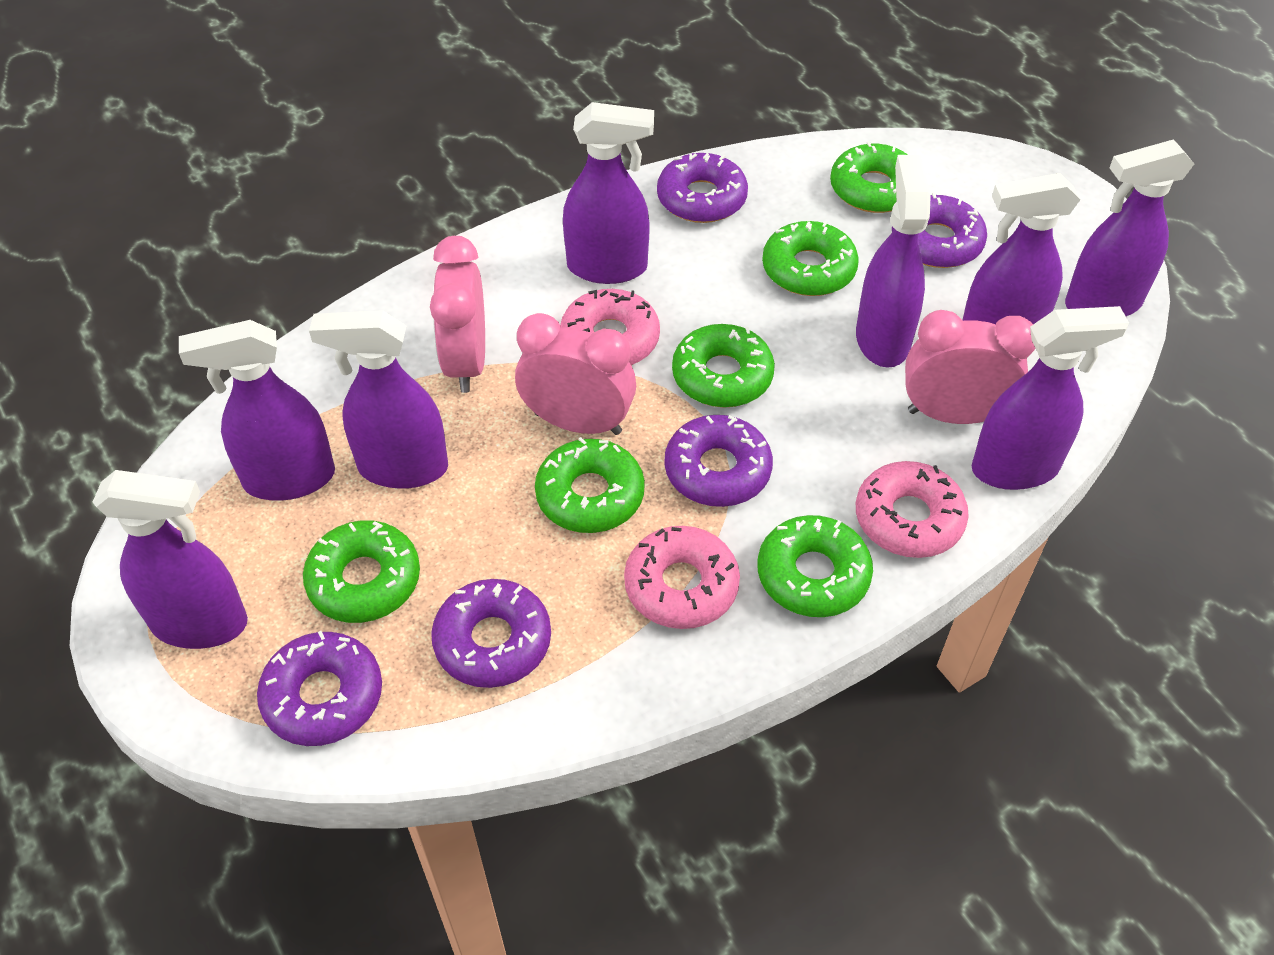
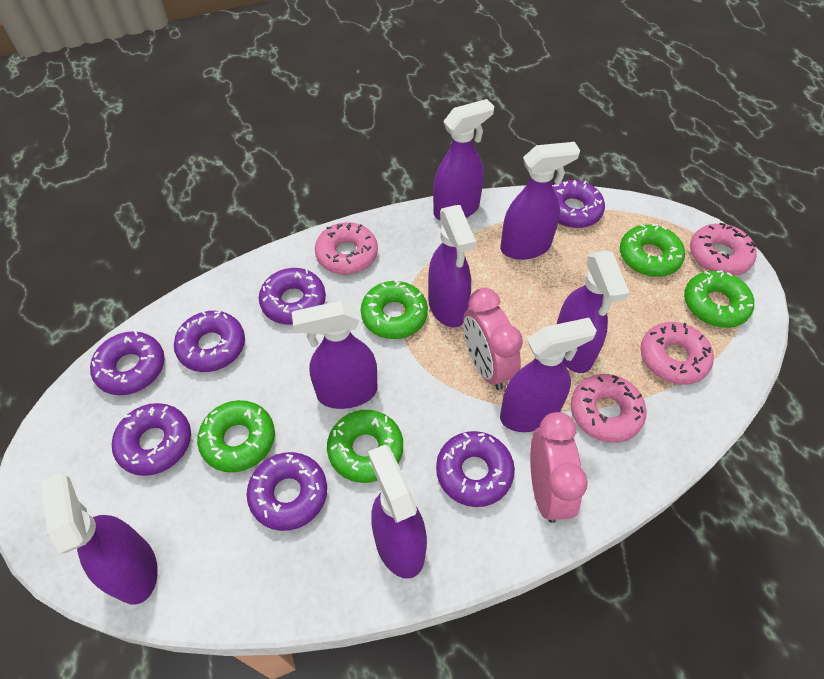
green donut: [303,520,420,623] [535,437,645,533] [672,324,775,408] [758,515,873,617] [762,221,859,296] [830,141,908,213] = 6 -> [197,400,275,472] [327,410,403,483] [361,281,428,339] [620,224,685,277] [684,270,754,328] = 5
pink clock: [430,236,485,393] [515,313,636,435] [905,310,1035,424] = 3 -> [463,288,523,390] [530,412,588,523] = 2
pink donut: [560,289,660,365] [624,526,740,629] [856,461,969,558] = 3 -> [315,222,378,275] [571,374,647,443] [640,322,714,385] [690,223,757,275] = 4
purple donut: [257,631,382,746] [431,579,551,688] [657,153,748,223] [665,415,773,507] [892,192,987,268] = 5 -> [90,331,165,395] [112,403,191,476] [174,311,245,372] [247,452,327,531] [259,268,326,324] [436,431,515,507] [552,180,605,228] = 7

